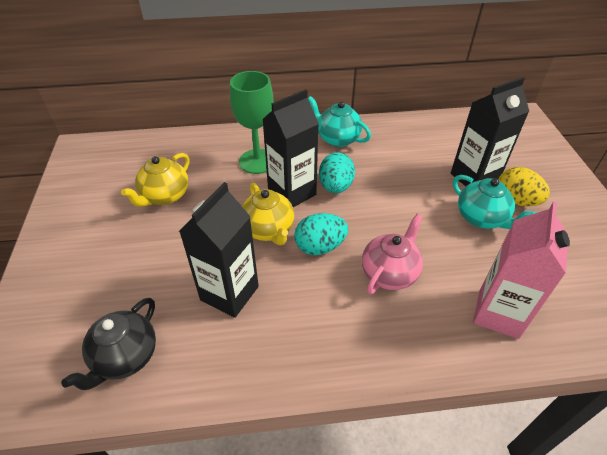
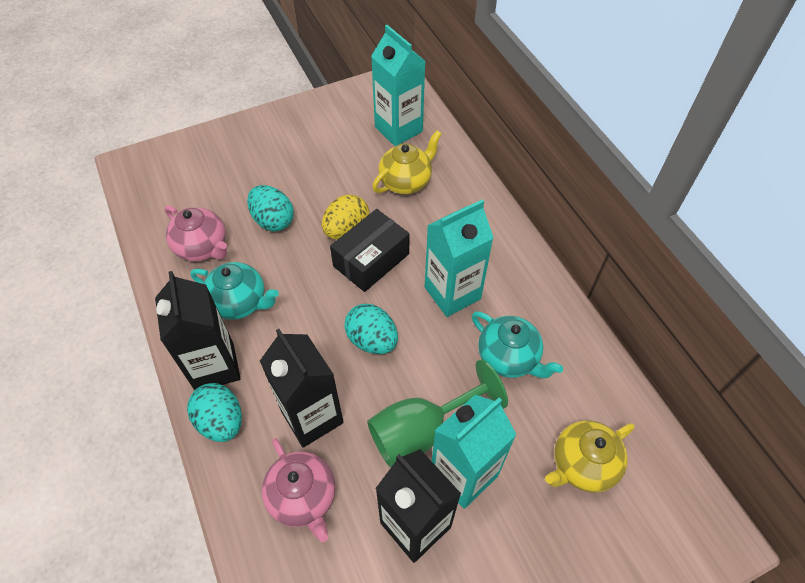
black box: none = 0 -> [330,209,410,292] = 1
black teapot: [61,298,156,390] = 1 -> none = 0
pink carton: [473,201,570,339] = 1 -> none = 0
pink teapot: [362,214,423,295] = 1 -> [164,205,227,261] [262,438,335,542] = 2
turquoise carton: none = 0 -> [371,25,425,146] [425,199,494,317] [432,395,517,509] = 3
turquoise egg: [294,213,348,255] [319,152,355,193] = 2 -> [187,383,242,442] [247,185,294,231] [344,304,398,354] = 3

